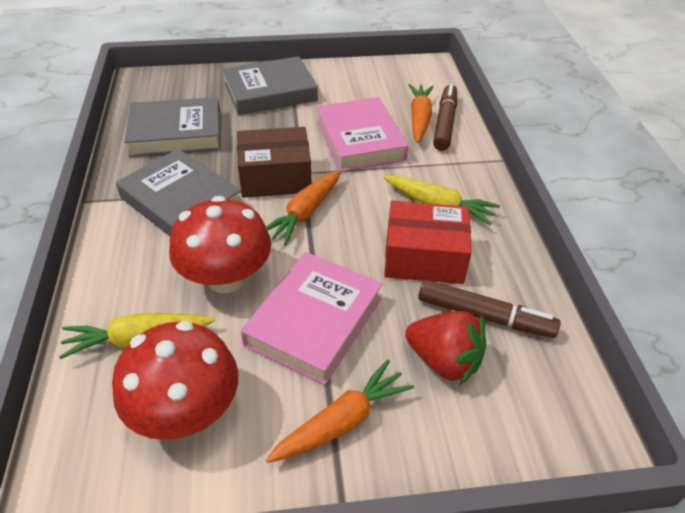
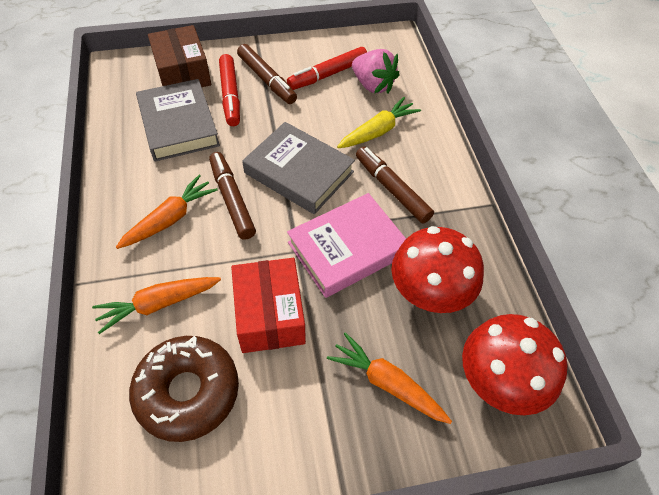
brown donut: none = 0 -> [129,336,239,442] = 1
brown marker: [418,279,561,338] [433,84,457,151] = 2 -> [209,152,256,240] [237,44,297,104] [356,146,434,224] = 3
grey book: [116,149,241,236] [124,97,221,157] [223,56,318,115] = 3 -> [136,79,220,162] [242,122,355,214] = 2
pink book: [241,252,383,385] [316,97,408,172] = 2 -> [287,193,406,298] = 1
pink strawberry: none = 0 -> [352,49,399,94] = 1
red marker: none = 0 -> [219,54,240,126] [287,47,367,90] = 2
red strawberry: [405,311,486,386] = 1 -> none = 0
yellow carrot: [59,313,215,359] [384,176,500,225] = 2 -> [337,97,421,148] = 1

